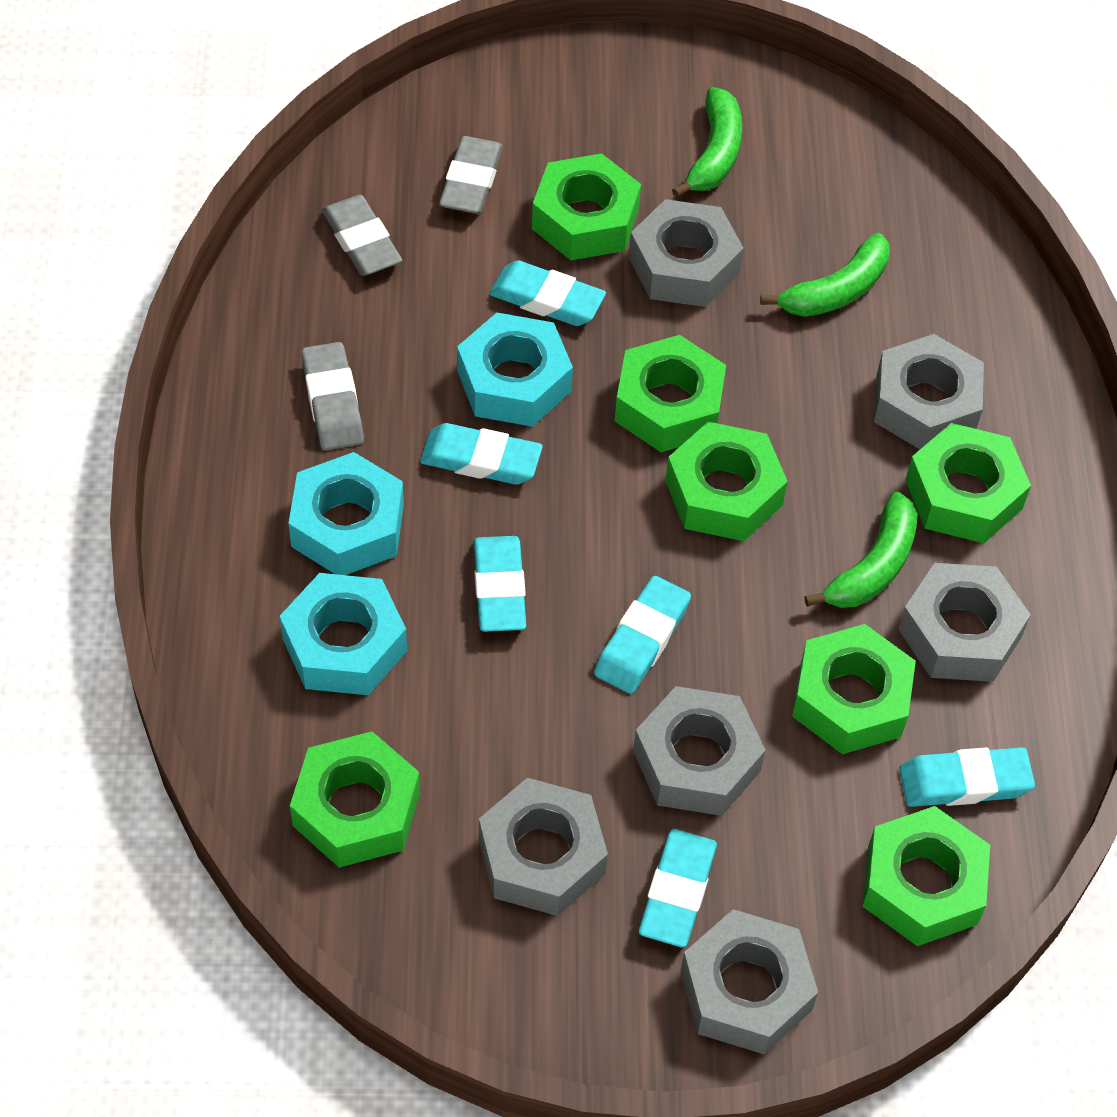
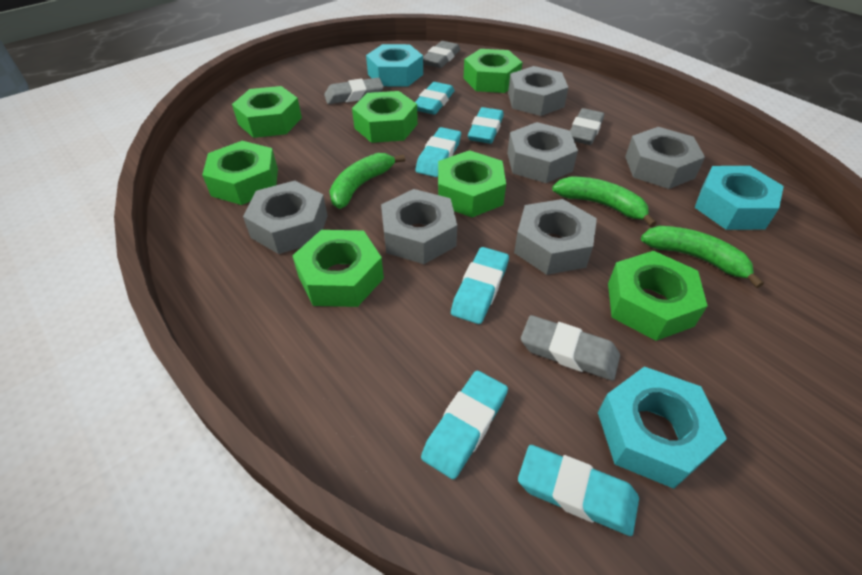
grey eraser: [301,342,364,450] [322,195,402,276] [439,136,503,214] = 3 -> [324,78,384,104] [423,41,460,68] [521,315,620,381] [570,108,604,145] = 4

